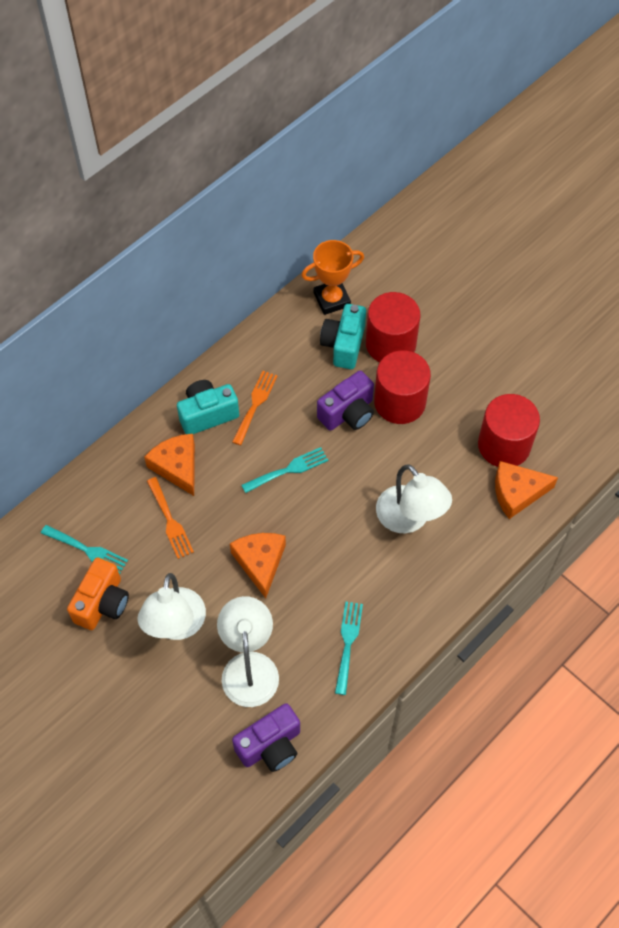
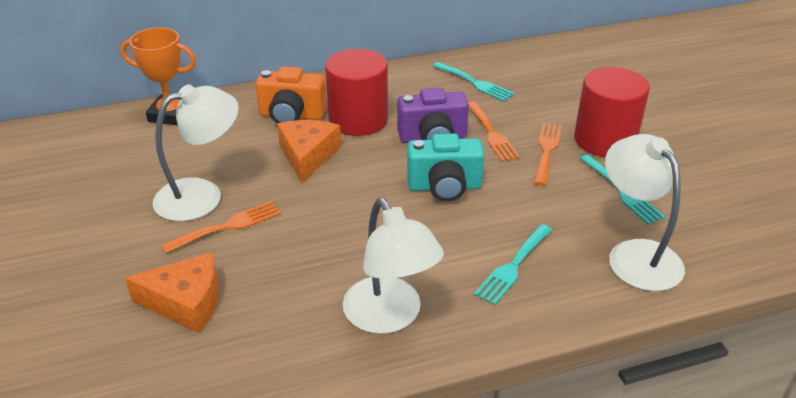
orange cheese: [144,434,195,496] [230,533,286,598] [495,461,558,519] = 3 -> [125,252,219,333] [277,120,341,183] = 2
orange fork: [147,477,194,559] [232,371,278,445] = 2 -> [161,201,280,253] [468,101,520,162] [534,123,562,186] = 3
purple camera: [232,703,300,772] [317,370,374,431] = 2 -> [397,87,469,143] = 1
red cylinder: [366,292,420,362] [374,350,431,424] [478,394,540,467] = 3 -> [325,49,388,136] [574,67,650,157] = 2
turquoise camera: [177,380,239,434] [320,304,366,369] = 2 -> [407,134,484,202] = 1

